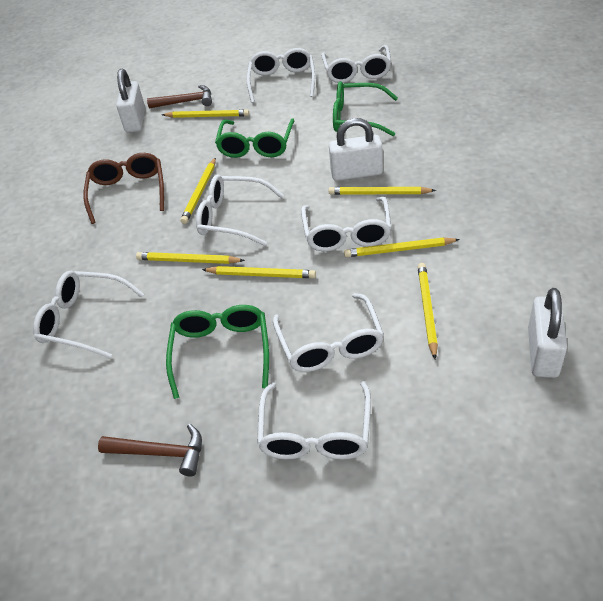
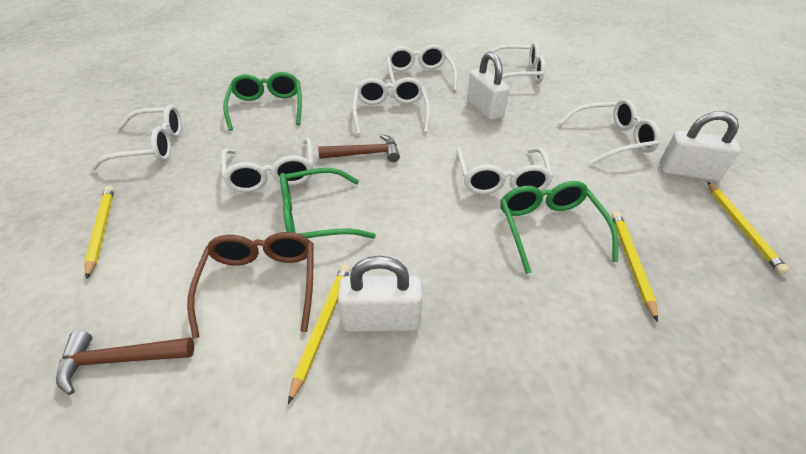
yellow pencil: [136,252,245,264] [162,109,249,118] [180,157,216,224] [202,266,316,278] [328,187,436,195] [344,238,460,257] [417,263,438,359] = 7 -> [84,186,114,279] [288,264,350,404] [612,212,658,322] [707,182,789,275] = 4

